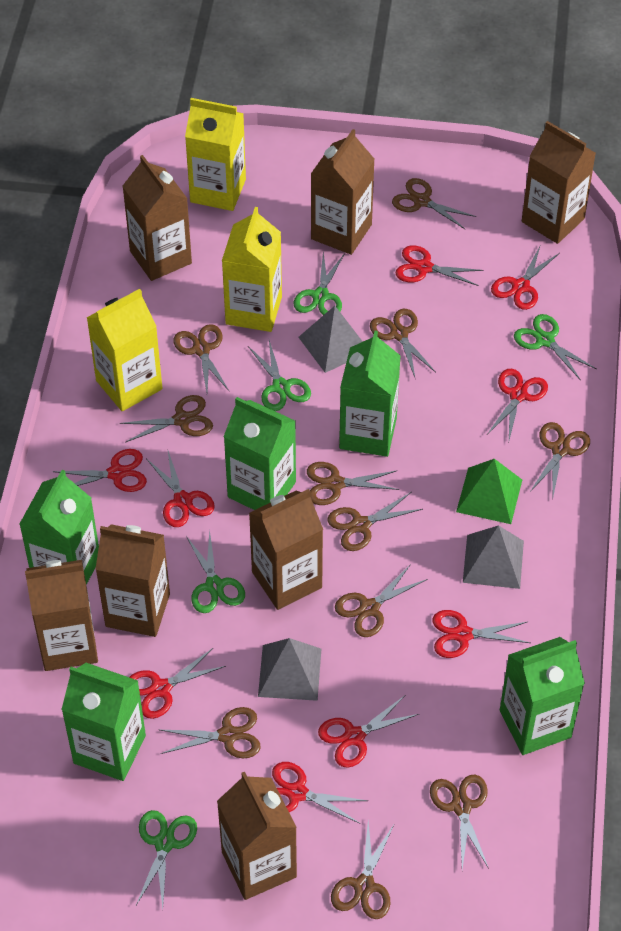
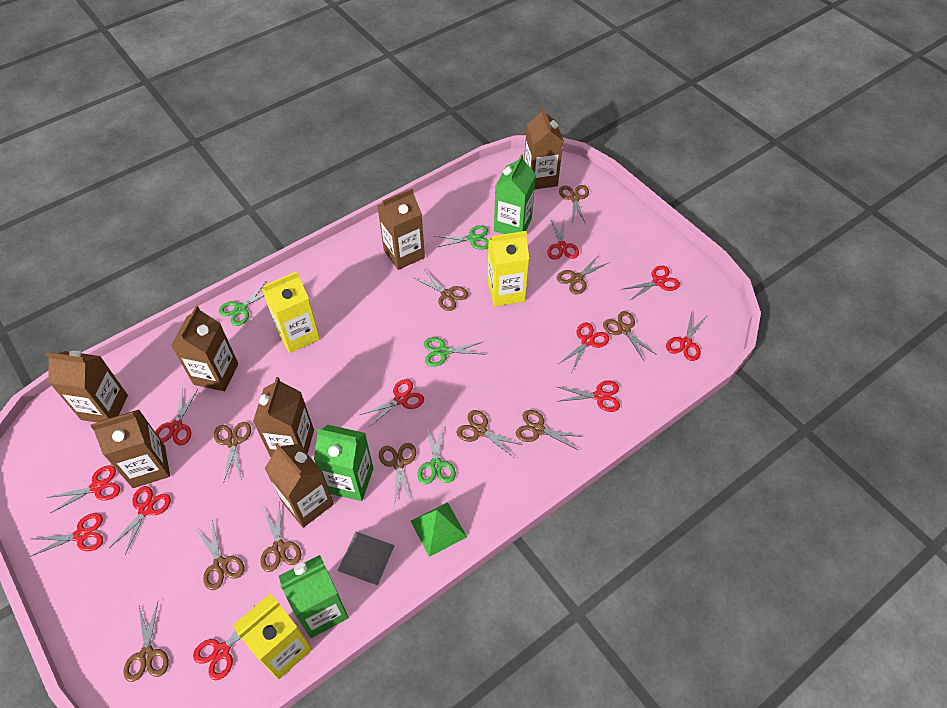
green carton: [20,470,99,585] [61,663,146,781] [224,397,296,510] [339,331,401,457] [500,637,585,755] = 5 -> [279,555,349,638] [314,425,374,501] [494,154,536,234] = 3
green scissors: [136,810,197,908] [186,530,245,613] [248,340,311,411] [293,252,345,315] [514,314,596,380] = 5 -> [219,282,266,326] [417,425,456,484] [424,337,486,367] [435,225,488,250] = 4
grey pyramid: [258,638,321,701] [298,306,363,373] [463,525,524,589] = 3 -> [338,532,395,585] = 1
red scissors: [53,449,147,492] [129,648,226,719] [146,451,215,527] [272,762,368,824] [318,696,419,768] [396,245,484,286] [433,610,530,658] [486,369,548,440] [491,246,560,310] = 9 -> [30,513,103,557] [47,466,120,513] [109,486,171,555] [155,389,198,445] [193,604,256,680] [360,379,424,428] [547,220,579,260] [556,381,620,412] [559,322,609,371] [621,266,680,301] [666,312,706,361] = 11

